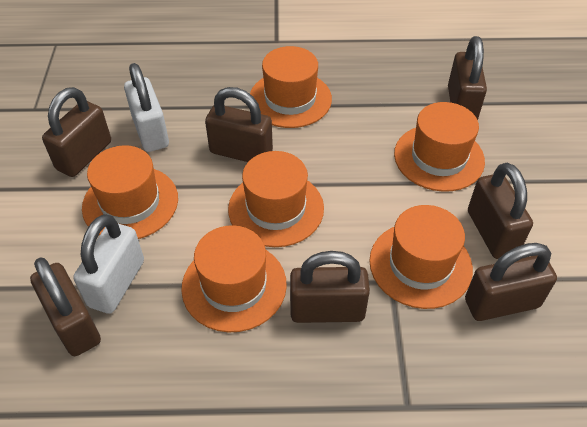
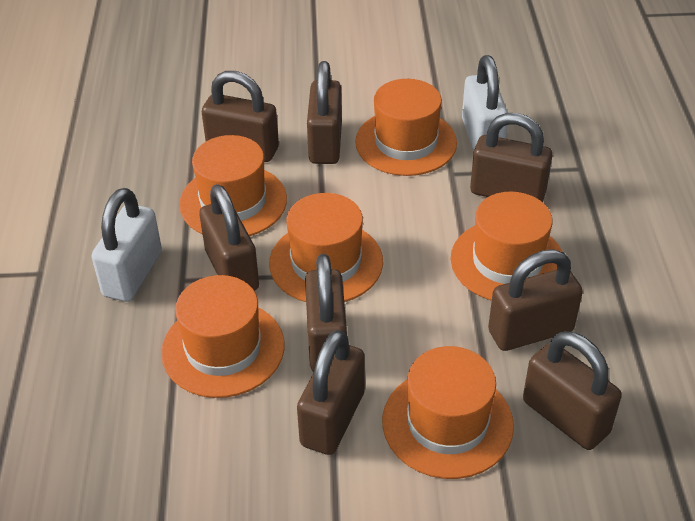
brown padlock: [30,257,101,356] [42,87,111,177] [205,87,273,162] [290,251,370,323] [448,36,487,120] [465,243,557,321] [468,163,533,259] = 7 -> [199,184,259,291] [202,71,279,162] [297,330,365,455] [305,254,347,372] [307,61,342,164] [470,113,553,202] [488,249,583,351] [523,331,622,450] = 8

